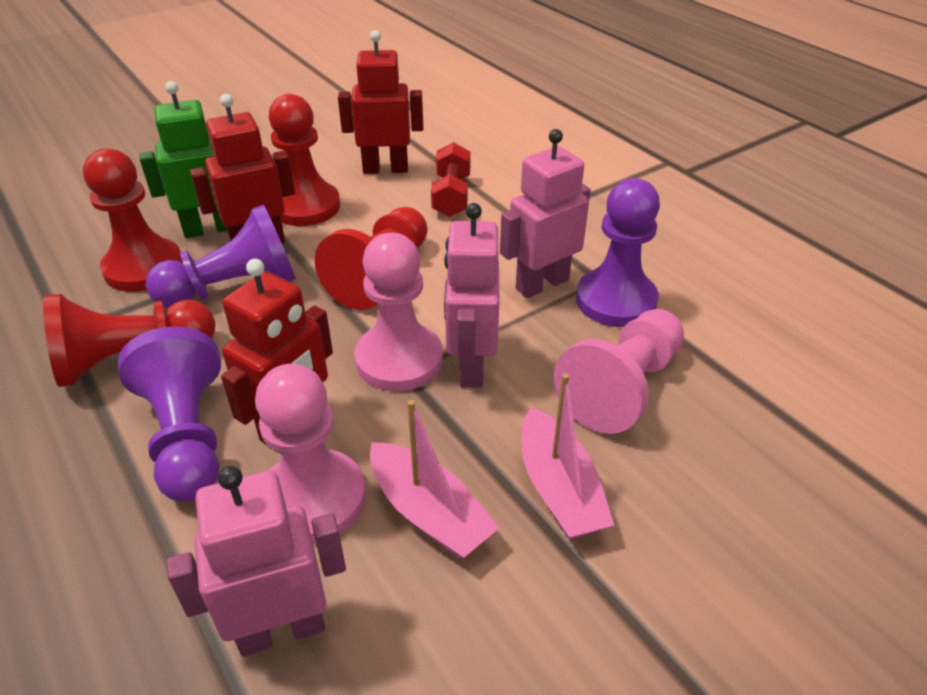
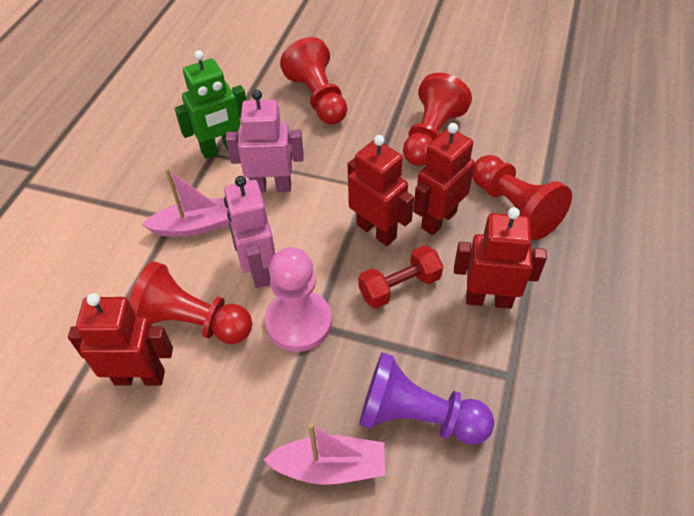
pink pawn: [255,364,366,543] [354,233,443,391] [554,309,684,434] = 3 -> [265,247,332,352] = 1
pink robot: [167,466,346,656] [444,203,499,387] [500,129,591,298] = 3 -> [224,176,275,288] [226,90,304,193] = 2
purple pawn: [118,327,221,502] [146,204,296,308] [576,178,660,327] = 3 -> [359,352,494,445] = 1
red robot: [190,94,295,243] [221,259,333,445] [338,30,423,174] = 3 -> [68,293,173,386] [348,135,414,246] [413,123,475,235] [454,207,547,309] = 4

